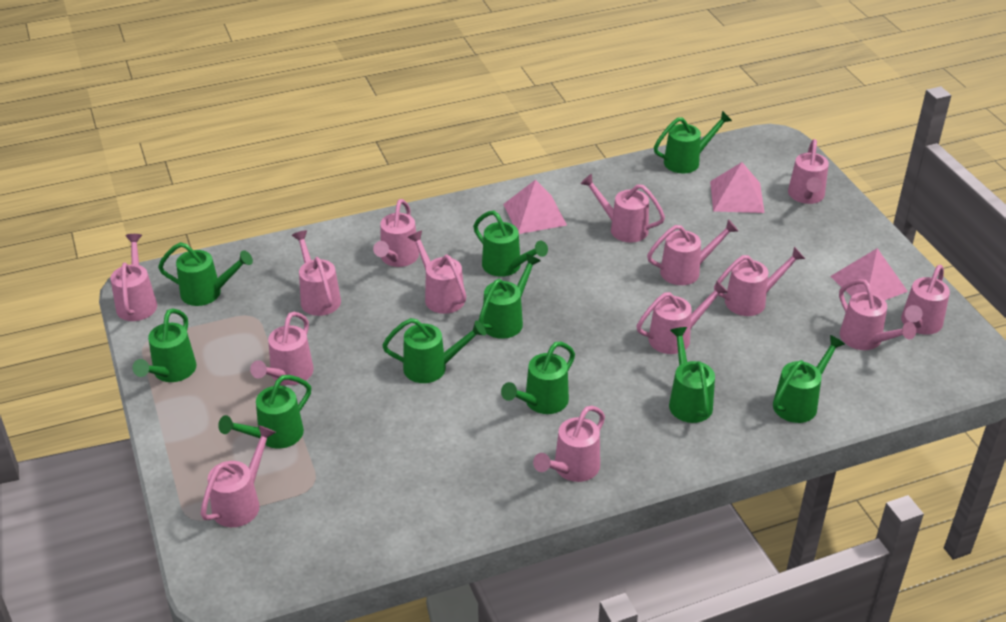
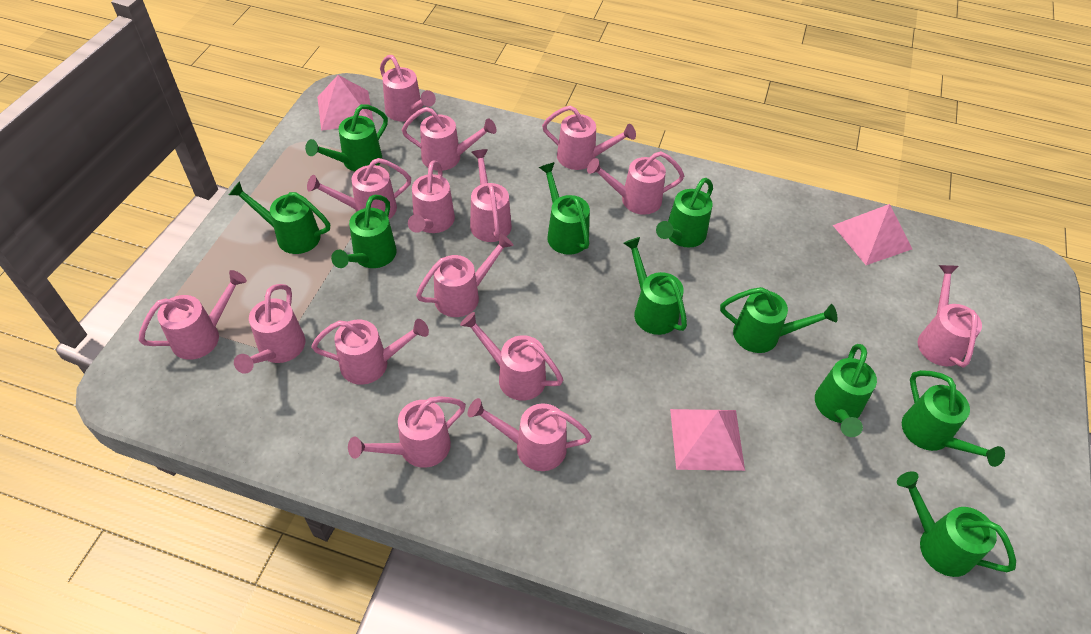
pink watering can: [111,234,157,321] [201,425,276,527] [250,312,314,385] [292,230,341,316] [373,199,419,267] [407,231,466,314] [533,406,605,482] [580,174,665,243] [636,281,728,354] [647,219,738,285] [714,247,805,316] [788,139,829,204] [839,279,916,350] [901,265,950,335] = 14 -> [139,270,247,360] [234,284,305,374] [307,158,411,219] [311,319,429,385] [348,396,466,468] [380,55,436,122] [402,107,496,171] [408,160,455,233] [416,233,514,317] [460,312,563,401] [468,398,592,471] [470,149,512,242] [542,105,636,170] [587,151,684,215] [918,265,982,367] = 15

